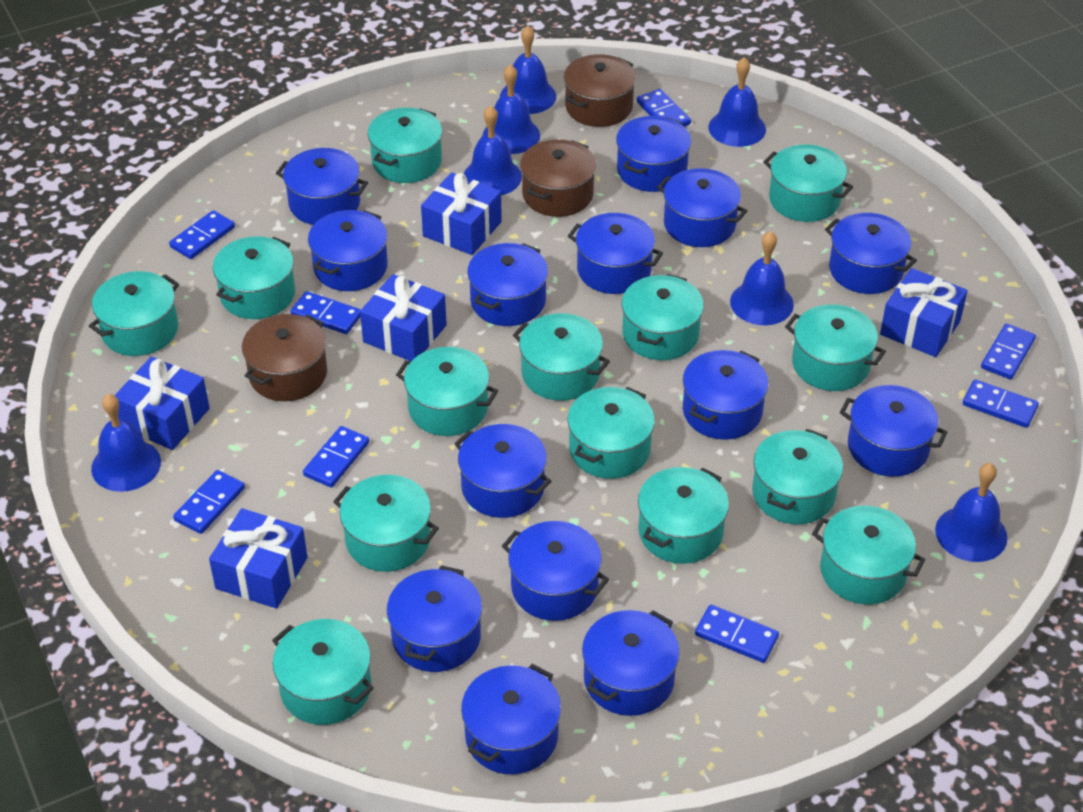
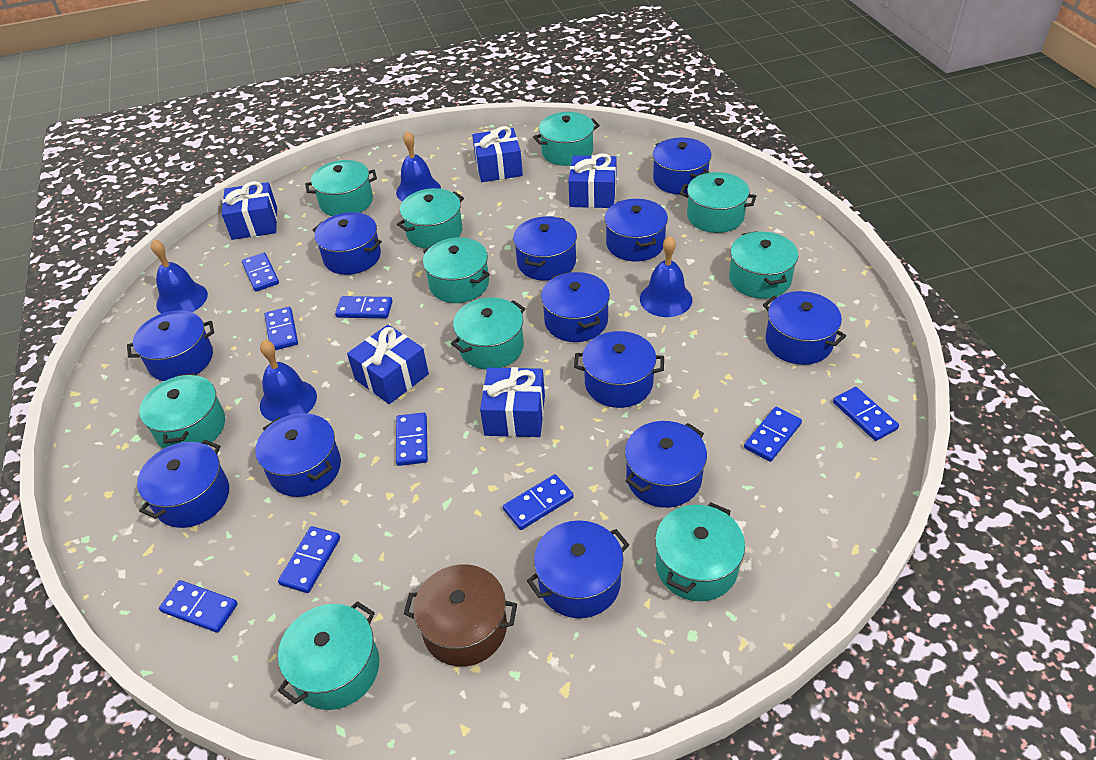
blue bell: [91,394,161,492] [464,105,522,195] [483,64,540,154] [500,25,556,114] [708,57,766,147] [730,231,794,325] [935,463,1007,562] = 7 -> [151,239,208,314] [260,340,317,421] [396,131,441,202] [640,236,693,317] = 4
blue domino: [169,210,235,259] [173,470,245,534] [290,291,361,334] [303,426,369,488] [637,89,691,127] [695,605,779,663] [963,379,1039,428] [981,324,1036,379] = 8 -> [159,580,238,633] [242,253,279,292] [265,307,298,350] [278,526,340,593] [335,296,393,318] [396,412,428,466] [503,474,574,530] [744,407,802,462] [833,387,899,441] = 9
blue pot: [276,148,368,225] [308,210,388,291] [387,565,482,672] [454,424,552,518] [461,664,561,775] [467,243,548,326] [502,521,609,621] [568,213,663,294] [582,610,680,716] [616,116,691,192] [657,168,747,247] [683,350,768,440] [825,213,917,294] [840,385,947,477] = 14 -> [127,310,214,381] [137,440,229,528] [255,413,341,497] [312,212,382,275] [513,216,577,281] [527,520,629,618] [541,272,610,342] [574,331,664,408] [605,199,668,262] [625,421,707,508] [653,138,711,195] [763,291,846,365] = 12
brown pot: [242,314,327,401] [520,139,596,217] [564,54,636,127] = 3 -> [404,564,517,667] = 1
turquoise pot: [89,271,179,356] [213,236,295,319] [272,619,374,725] [333,475,439,572] [368,108,442,183] [396,347,498,436] [513,313,610,401] [567,387,655,479] [622,274,704,360] [638,467,729,564] [752,429,843,524] [764,144,853,222] [785,304,886,391] [812,506,926,604] = 14 -> [139,373,225,449] [278,601,379,710] [305,160,377,216] [397,188,464,249] [423,237,490,303] [451,297,525,370] [533,112,600,166] [655,502,745,601] [680,172,756,233] [729,231,798,299] = 10

